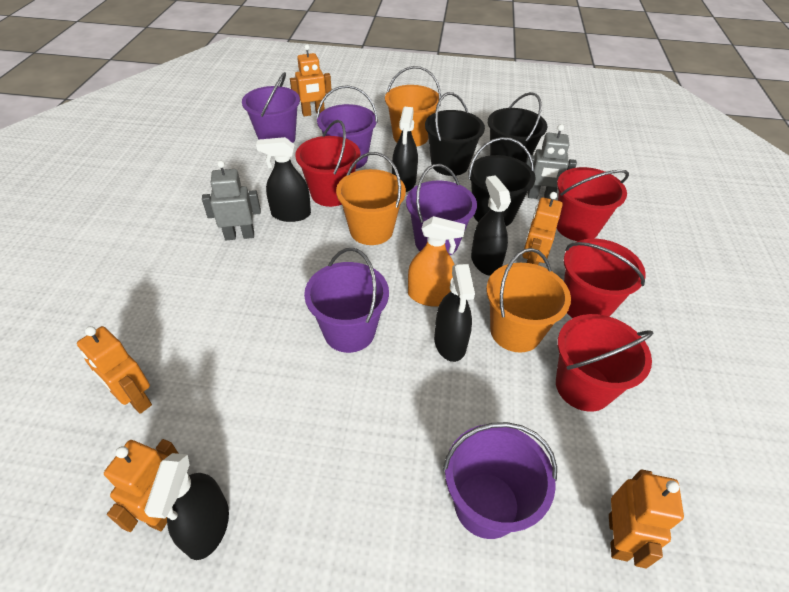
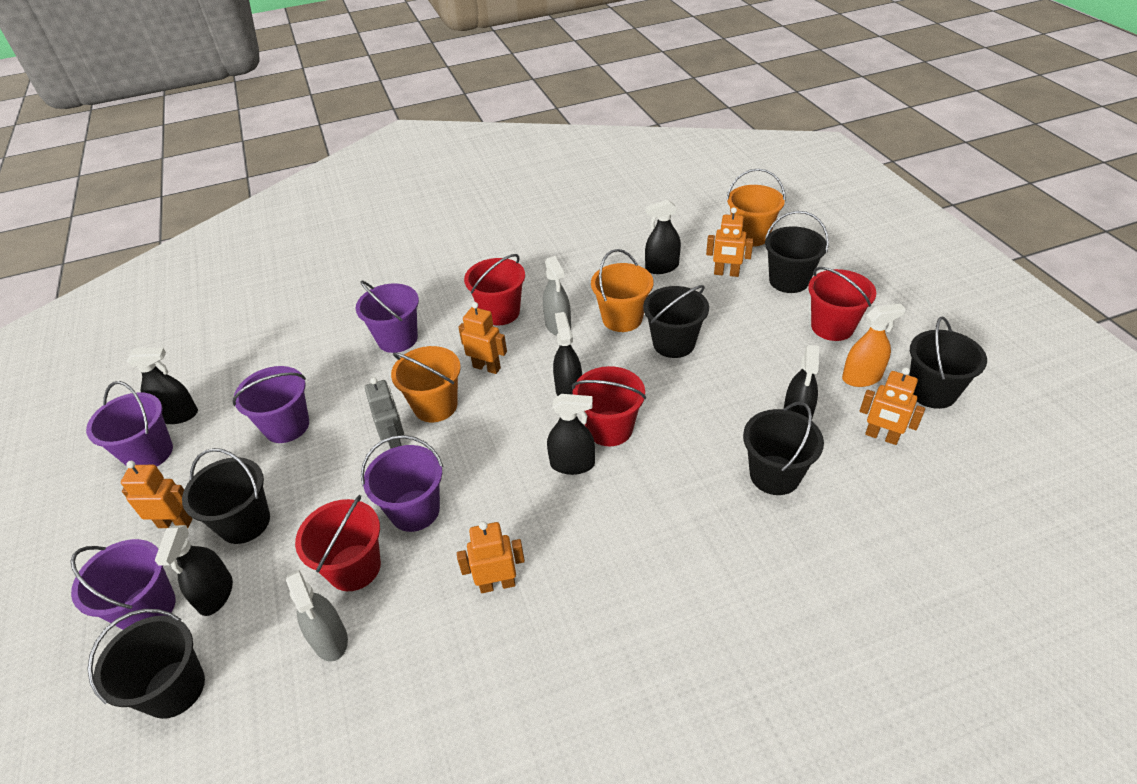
black bucket: [425,92,485,176] [468,137,536,226] [488,92,547,163] = 3 -> [87,609,205,719] [182,448,270,544] [643,285,709,358] [743,402,824,495] [765,211,829,293] [910,317,987,409] = 6
black spray bottle: [144,453,229,560] [256,137,311,222] [392,107,418,192] [434,264,475,362] [471,175,511,276] = 5 -> [127,348,198,424] [155,525,233,616] [547,394,595,475] [553,312,582,396] [645,199,681,274] [784,345,819,418] = 6
grey robot: [202,161,261,240] [526,124,577,199] = 2 -> [365,377,404,449] = 1
grey spray bottle: none = 0 -> [286,570,348,662] [543,256,571,336] = 2

